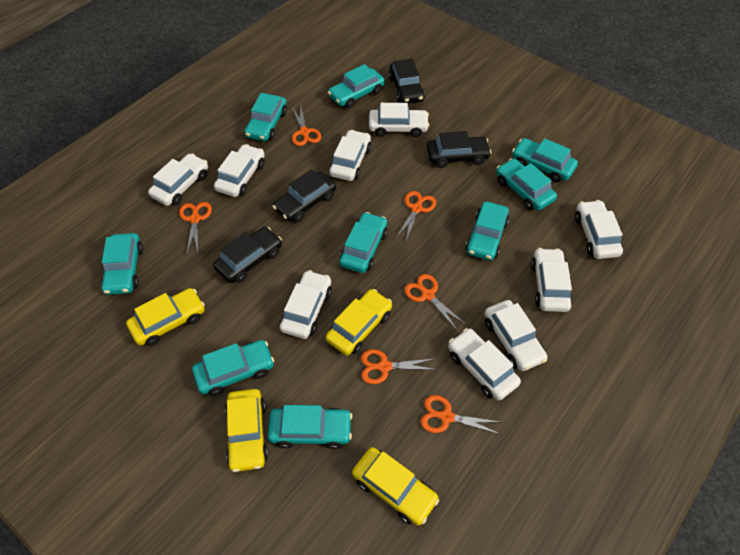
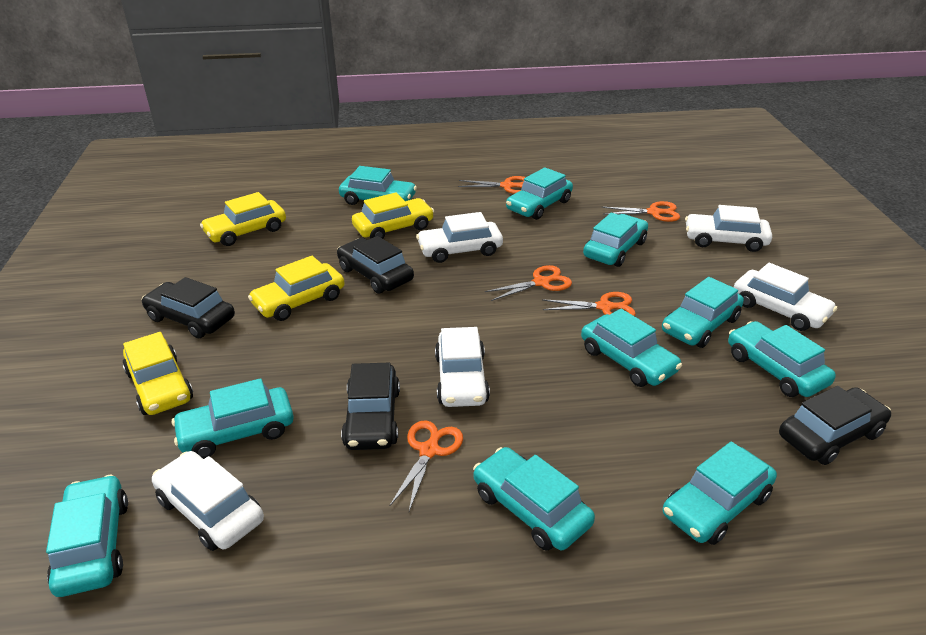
orange scissors: [179,202,212,253] [291,104,321,146] [361,349,437,384] [395,191,436,241] [404,274,465,331] [421,395,500,434] = 6 -> [390,421,463,511] [458,176,526,194] [485,265,572,301] [542,292,636,316] [601,201,680,222] = 5
turquoise car: [101,233,143,295] [192,340,274,396] [244,93,287,141] [268,405,352,449] [328,64,385,108] [339,212,388,273] [465,201,509,260] [496,158,557,211] [512,138,578,182] = 9 -> [46,474,128,597] [172,378,294,458] [339,166,417,205] [473,447,595,551] [506,167,573,220] [581,309,682,387] [583,213,648,267] [662,277,744,348] [663,441,777,545] [728,321,836,397] = 10
white car: [148,153,208,206] [214,144,265,197] [280,270,332,339] [329,130,371,181] [369,103,429,137] [448,328,521,401] [485,300,547,371] [531,248,572,312] [575,200,623,259] = 9 -> [152,451,264,551] [416,212,503,263] [435,327,490,407] [685,205,772,252] [733,263,837,331] = 5

